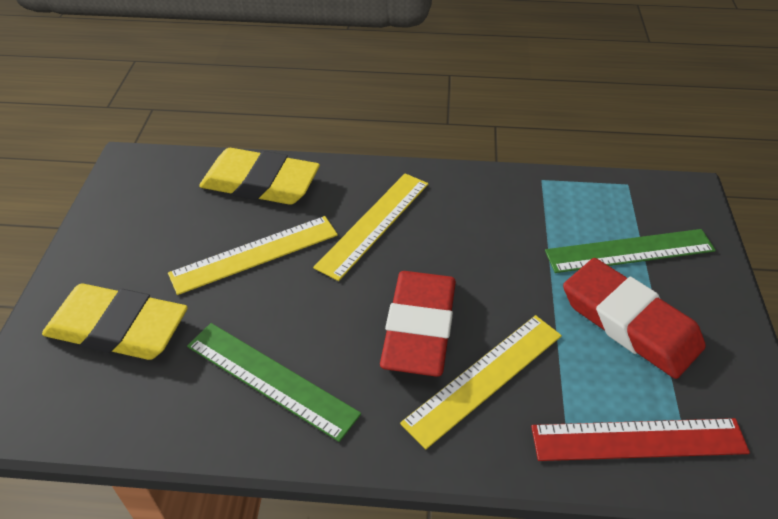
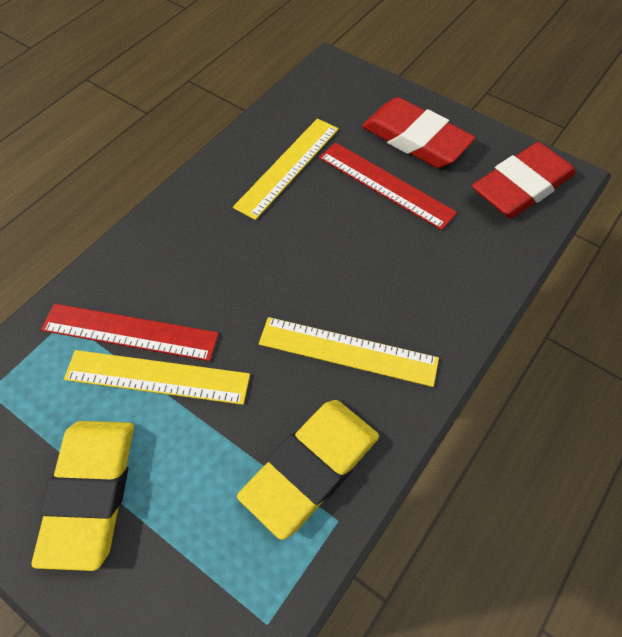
green ruler: [187,323,361,442] [545,229,716,273] = 2 -> none = 0
red ruler: [531,418,750,461] = 1 -> [41,303,219,361] [319,142,457,230] = 2

